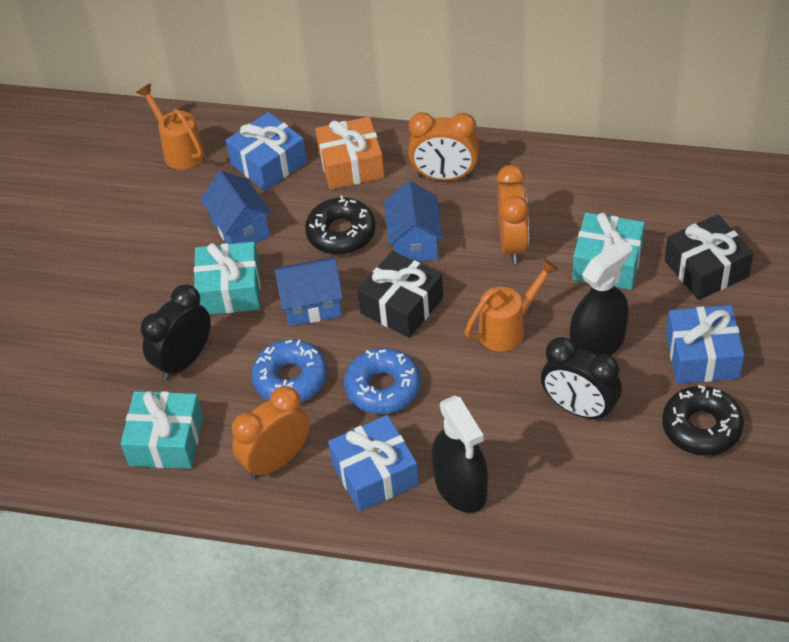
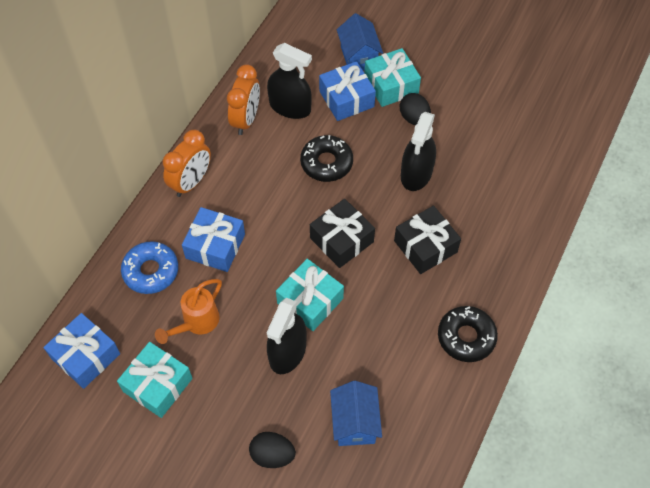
black clock: [141,284,211,380] [541,337,622,421] = 2 -> none = 0
black egg: none = 0 -> [249,432,296,468] [400,93,431,125] = 2
black spray bottle: [432,396,488,513] [570,239,632,356] = 2 -> [266,298,307,374] [267,43,312,119] [401,112,436,191] = 3
blue donut: [251,340,328,402] [344,348,421,414] = 2 -> [121,241,178,294] = 1
blue house: [200,171,272,244] [275,257,343,326] [384,181,443,262] = 3 -> [330,381,382,446] [337,13,383,70] = 2
orange clock: [232,386,310,479] [408,112,479,181] [497,165,529,264] = 3 -> [163,130,211,197] [227,64,260,135] = 2
orange gift: [315,117,384,190] = 1 -> none = 0
orange watering can: [136,83,205,170] [465,258,559,352] = 2 -> [155,279,222,344] = 1

